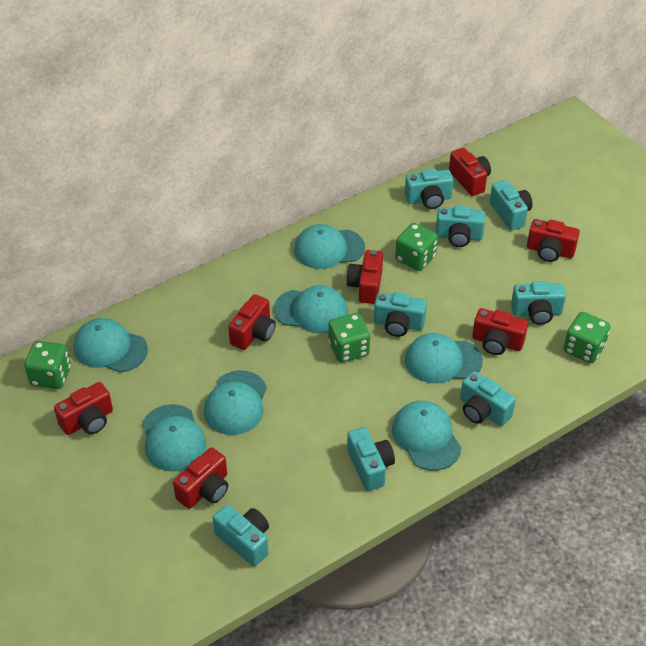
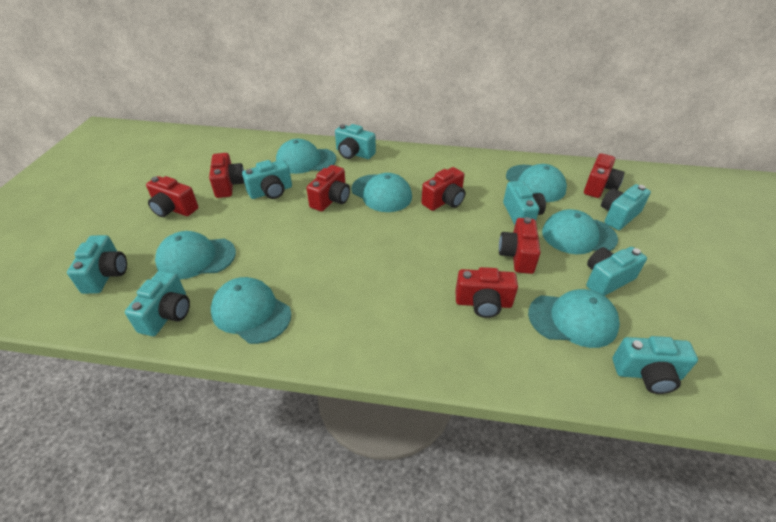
green dice: [24,341,71,389] [328,313,370,362] [395,223,438,271] [564,312,611,363] = 4 -> none = 0

